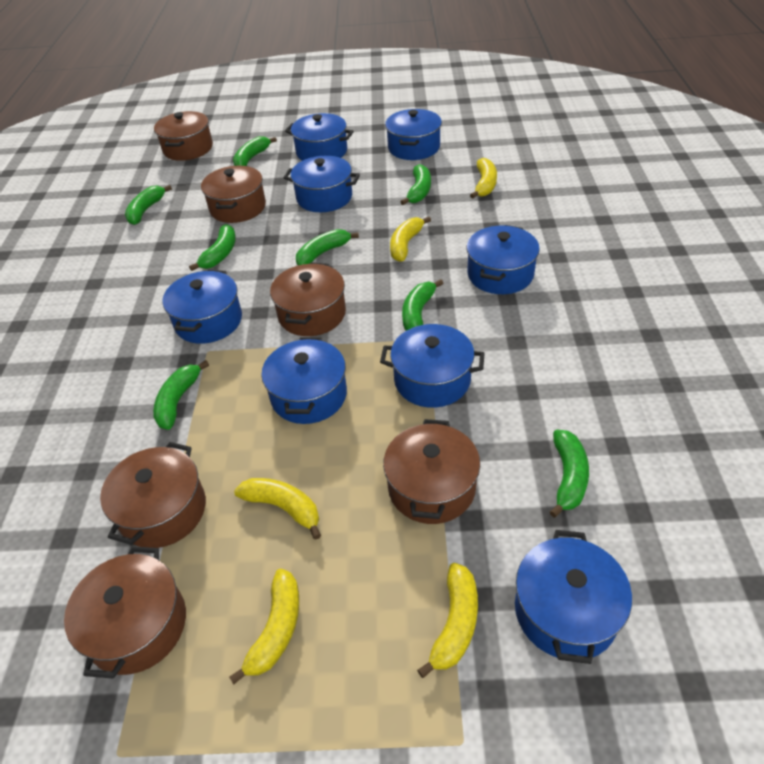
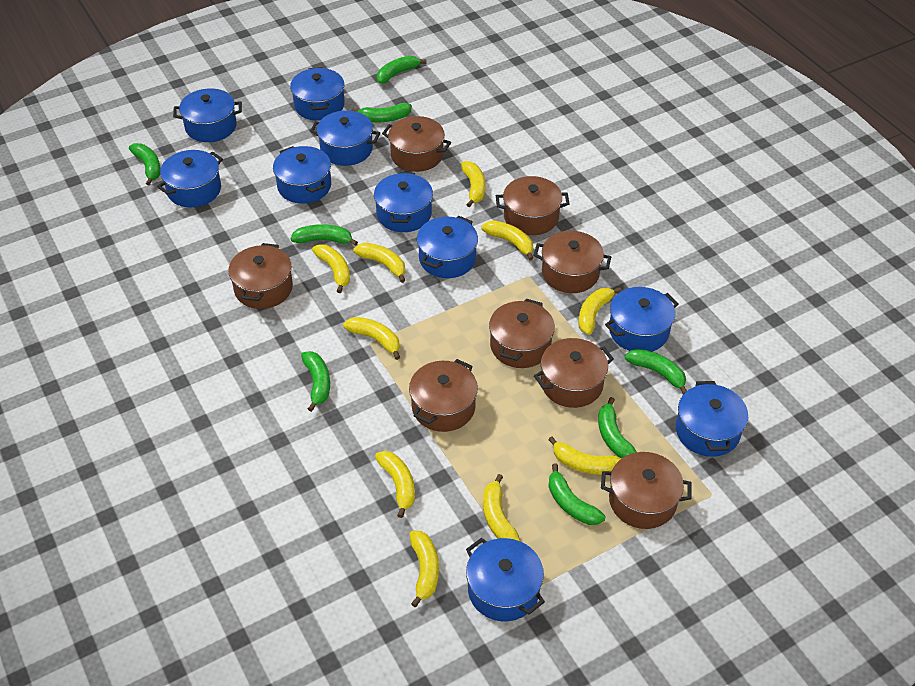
blue pot: [162,270,242,344] [261,337,347,424] [284,156,360,212] [285,113,354,161] [380,324,485,408] [385,109,442,160] [467,225,540,294] [515,530,632,664] = 8 -> [157,150,223,207] [173,88,242,142] [273,146,331,204] [290,67,345,121] [310,110,380,166] [374,172,433,232] [417,216,478,278] [466,537,545,621] [605,287,678,352] [676,381,748,457] = 10
brown pot: [64,546,186,679] [100,442,206,548] [154,111,213,161] [201,166,266,223] [270,262,346,336] [383,419,480,524] = 6 -> [228,243,293,309] [382,116,451,172] [409,359,478,432] [489,299,555,368] [496,176,570,235] [533,231,611,293] [534,338,614,408] [601,452,692,529] = 8
yellow banana: [229,569,299,684] [234,478,321,540] [390,216,431,262] [417,563,478,678] [470,158,497,199] = 5 -> [312,244,350,293] [343,317,400,360] [353,243,406,283] [375,451,415,518] [409,531,439,607] [461,161,485,207] [482,220,534,261] [483,474,520,541] [548,436,622,475] [578,287,621,335] = 10

